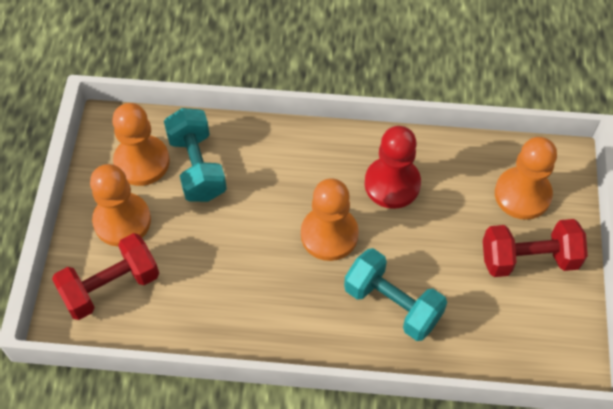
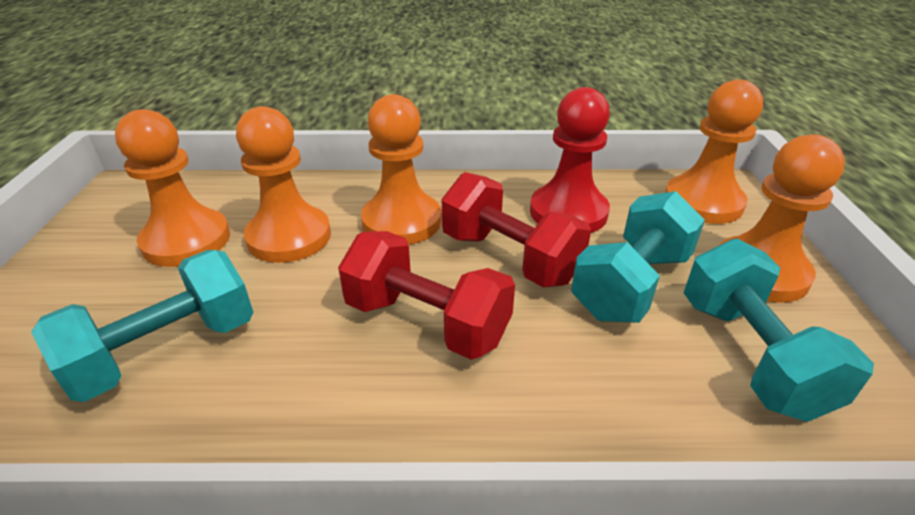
orange pawn: [90,164,151,247] [112,103,170,186] [301,178,359,261] [495,137,557,220] = 4 -> [115,109,230,267] [236,106,331,263] [361,94,441,245] [665,79,763,224] [720,134,845,303] = 5
turquoise dumbbell: [164,108,227,202] [344,248,447,341] = 2 -> [31,250,253,402] [571,191,705,323] [684,238,874,422] = 3

